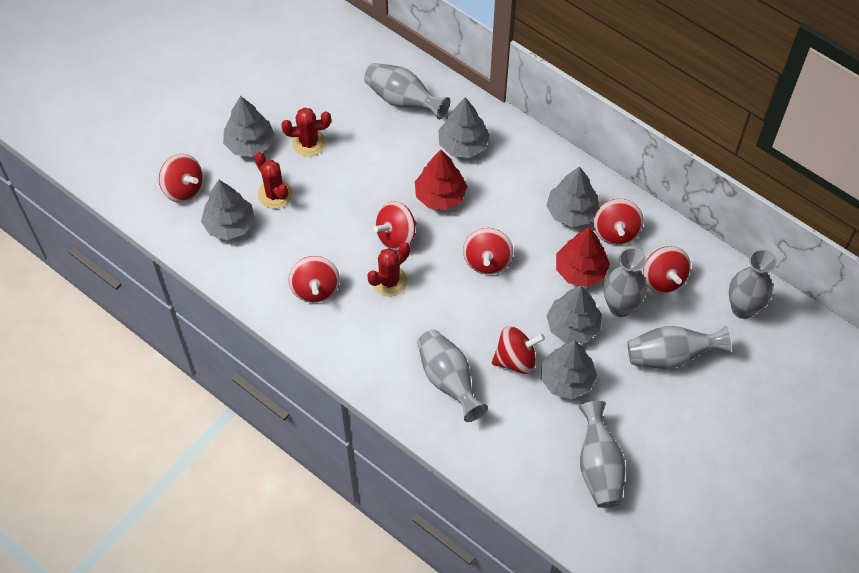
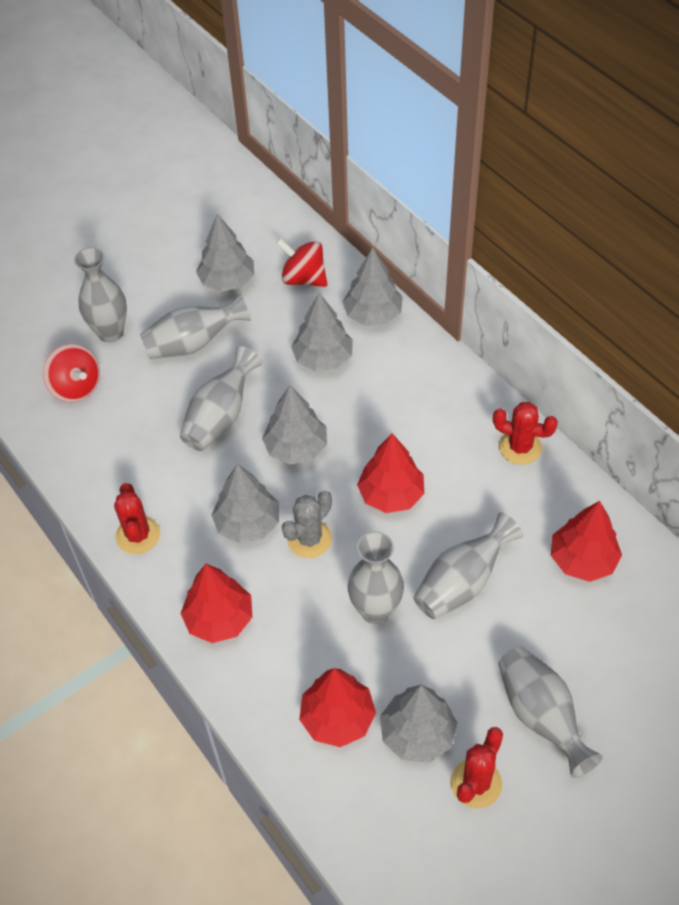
grey cactus: none = 0 -> [282,491,332,558] = 1
red spinning top: [159,154,203,203] [289,256,340,303] [373,201,417,251] [463,228,513,274] [492,326,545,374] [594,199,644,245] [643,246,691,293] = 7 -> [43,344,100,402] [276,238,327,287] = 2
red tree: [415,150,467,210] [556,227,610,287] = 2 -> [180,564,252,643] [299,668,376,747] [357,433,424,513] [551,501,622,582] = 4

